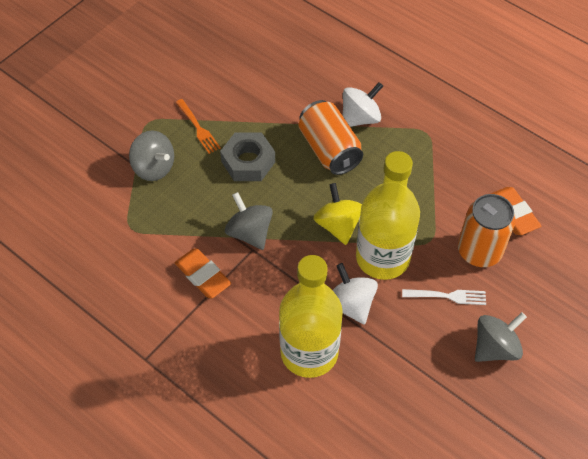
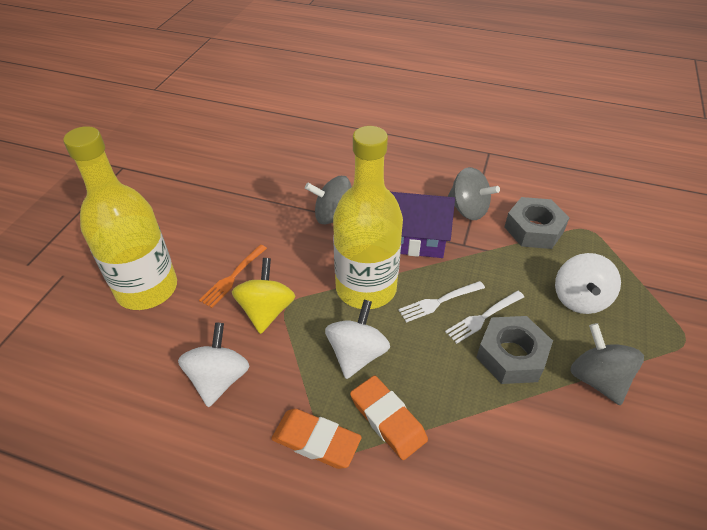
grey nut: [220,132,275,181] = 1 -> [476,316,553,384] [504,197,569,249] = 2
orange can: [299,100,363,175] [458,194,516,267] = 2 -> none = 0
purple house: none = 0 -> [391,192,455,258] = 1
white fork: [402,289,486,305] = 1 -> [398,281,485,323] [445,291,524,344] = 2
white spinning top: [333,263,378,325] [342,82,383,127] = 2 -> [178,322,250,407] [325,300,390,379] [555,253,621,314] = 3

